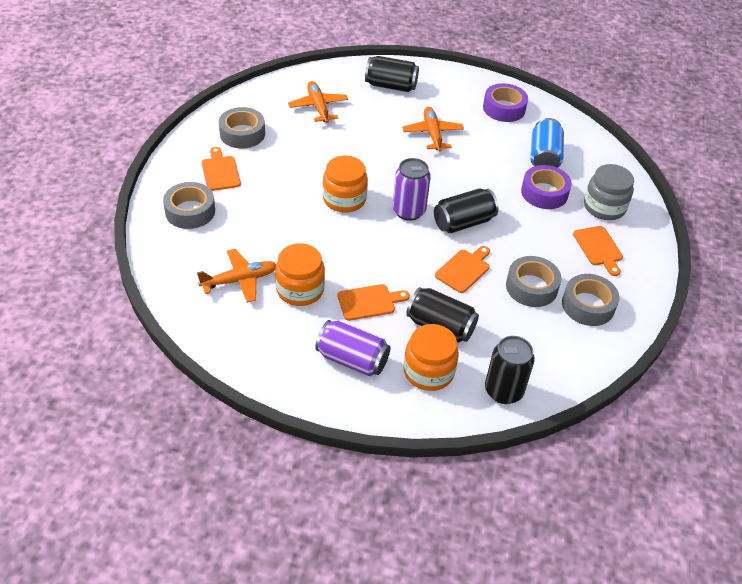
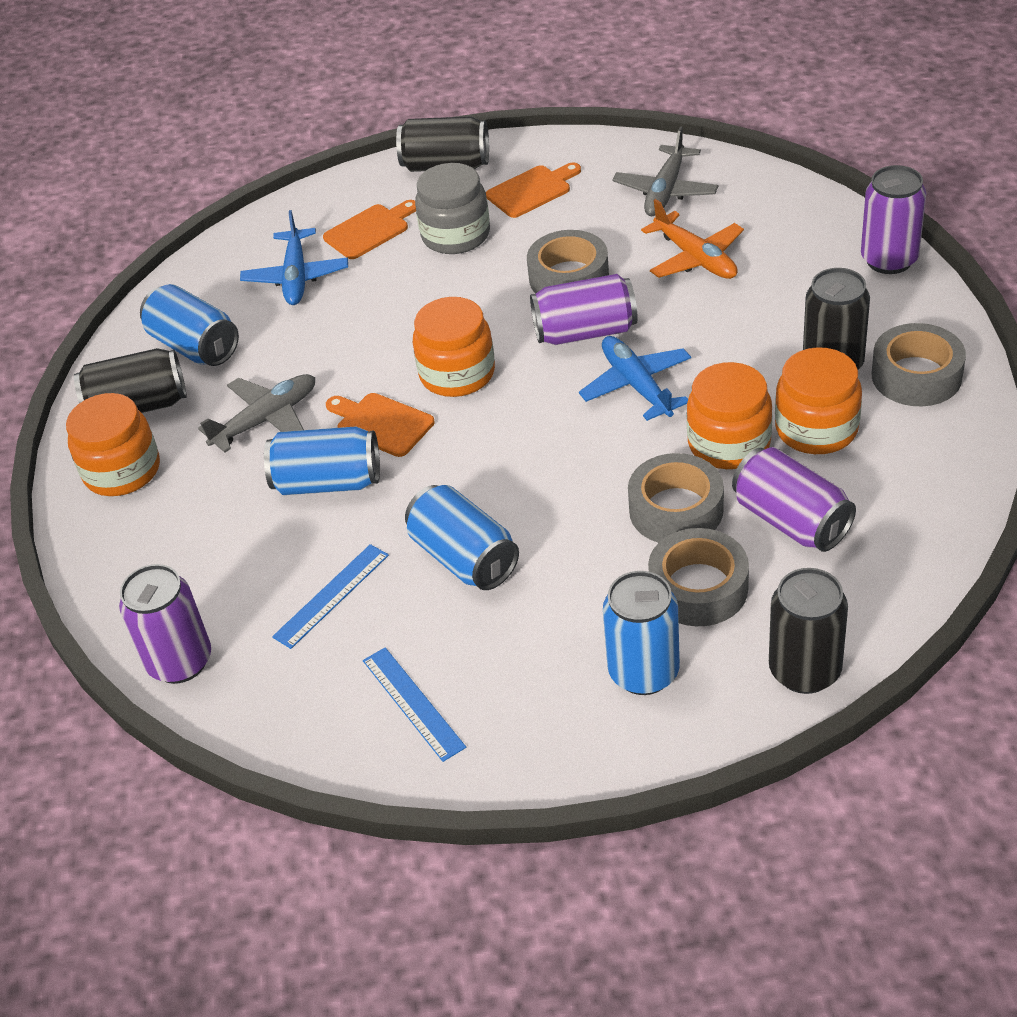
blue can: [530,118,564,168] = 1 -> [140,284,239,366] [264,426,380,495] [405,485,519,590] [603,571,680,695] = 4
blue plane: none = 0 -> [240,210,348,305] [579,336,691,421] = 2
blue ruler: none = 0 -> [272,544,389,649] [363,647,466,762] = 2
grey plane: none = 0 -> [198,374,315,453] [612,126,718,216] = 2
orange cutting board: [202,147,241,191] [338,284,410,321] [435,246,490,293] [573,226,623,276] = 4 -> [323,200,416,259] [326,393,435,457] [486,163,581,218] = 3
orange jar: [275,243,325,306] [323,156,368,213] [403,324,459,391] = 3 -> [66,393,160,496] [413,297,495,397] [687,362,772,469] [775,347,862,454] = 4
orange plane: [197,249,276,303] [288,81,348,123] [402,107,464,152] = 3 -> [641,199,744,279] = 1
purple can: [315,320,390,376] [393,158,431,221] = 2 -> [119,564,211,684] [530,274,638,345] [732,447,856,552] [861,165,926,274] = 4
purple tape: [483,83,528,122] [521,165,572,209] = 2 -> none = 0

